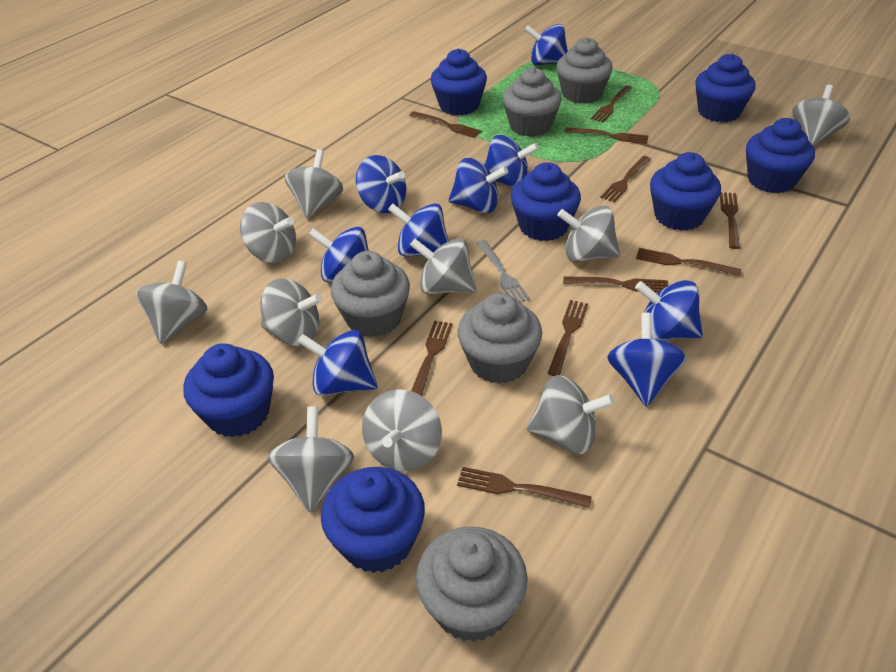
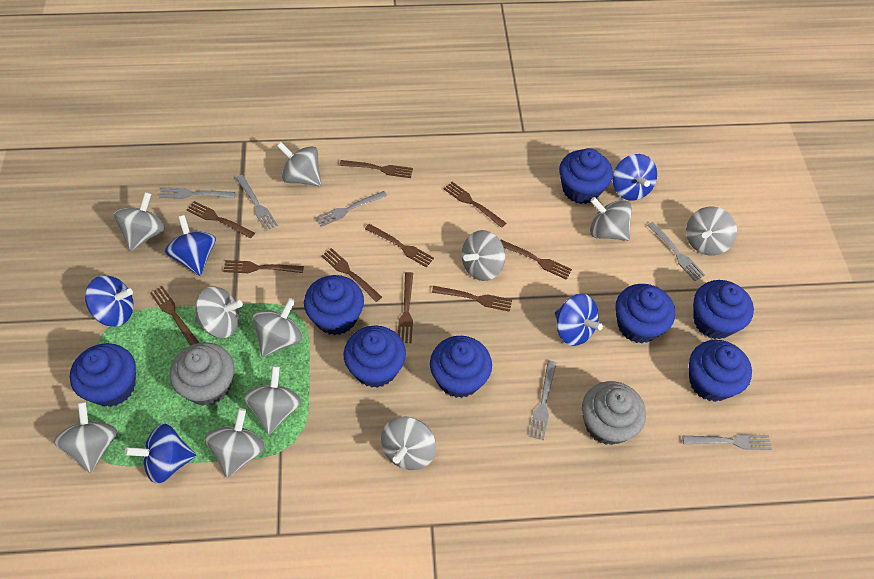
blue cupcake: [183,343,274,437] [321,467,425,573] [431,49,487,115] [511,162,581,241] [650,152,721,231] [695,54,756,122] [746,118,815,193] = 7 -> [70,343,136,407] [304,275,364,335] [343,325,406,388] [430,336,492,398] [559,148,613,204] [615,284,675,343] [689,340,752,402] [693,280,754,339] = 8
blue spinning top: [298,330,378,396] [308,227,369,282] [356,155,406,213] [388,203,449,257] [448,158,508,213] [484,135,539,187] [525,24,568,65] [607,313,687,407] [635,280,703,340] = 9 -> [85,275,134,327] [125,423,196,484] [165,215,216,276] [555,294,603,346] [613,154,657,201] = 5
grey cupcake: [331,251,410,337] [416,526,528,642] [458,293,542,384] [503,67,562,137] [557,37,613,104] = 5 -> [170,342,234,406] [582,381,646,445] = 2
grey fork: [477,240,530,303] = 1 -> [159,187,236,199] [236,175,278,231] [315,191,387,227] [529,360,556,440] [647,222,705,281] [682,434,772,450] = 6
grey spinning top: [136,261,207,344] [240,202,296,263] [260,279,322,346] [268,407,354,512] [285,149,343,219] [362,389,442,471] [410,238,477,294] [526,375,615,454] [557,206,620,262] [792,85,850,146] = 10 -> [54,402,117,473] [114,192,165,251] [194,286,243,338] [205,408,264,478] [244,366,301,435] [253,298,302,357] [277,142,321,186] [381,416,436,470] [461,230,505,281] [590,197,632,241] [686,207,737,255] = 11

